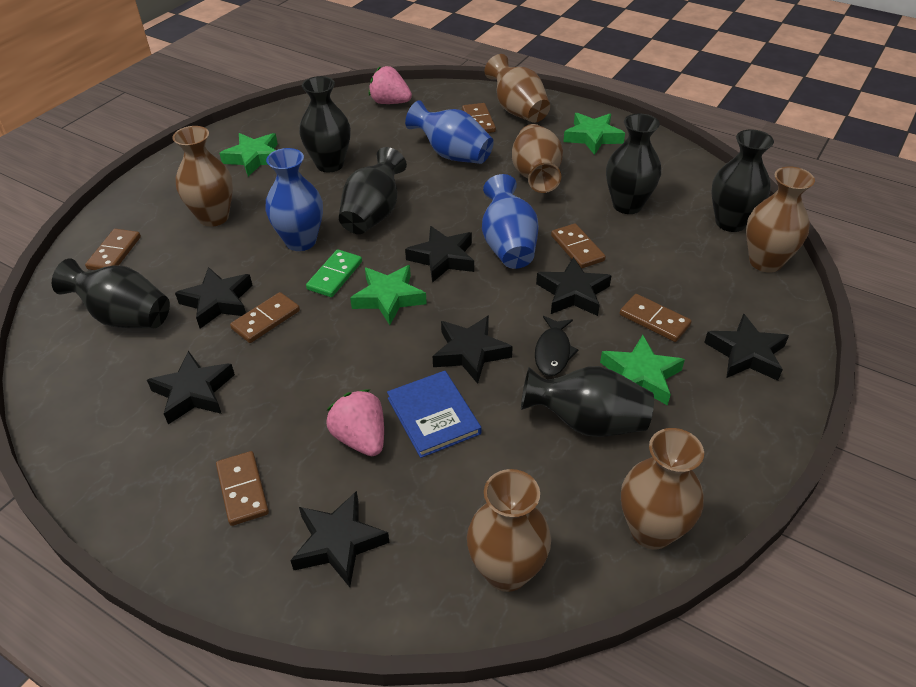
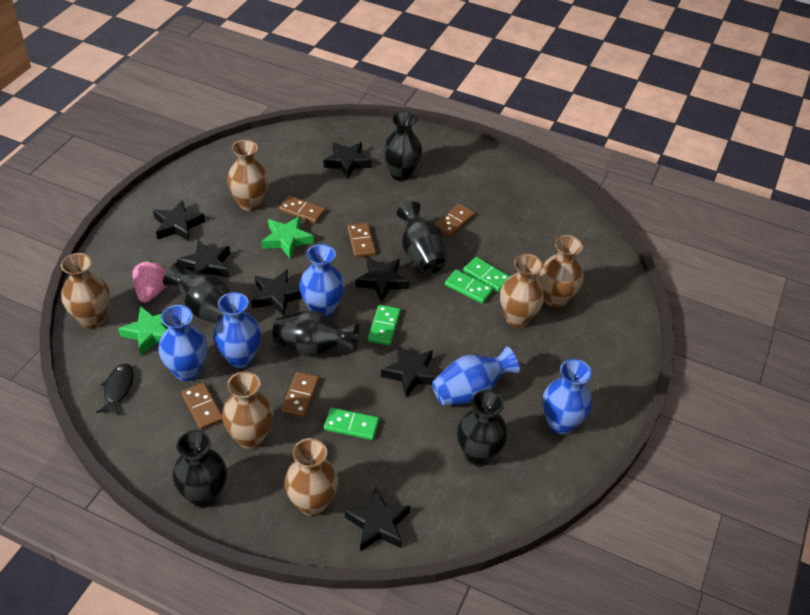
blue book: [387,371,481,458] = 1 -> none = 0
blue vase: [265,148,323,251] [405,100,494,164] [482,174,539,269] = 3 -> [158,305,207,381] [213,292,261,368] [299,244,345,317] [432,346,520,406] [543,359,592,435] = 5
brown domino: [85,229,141,270] [216,451,269,526] [230,292,300,343] [462,103,496,133] [551,223,606,269] [620,294,692,342] = 6 -> [181,382,222,430] [279,196,325,224] [281,372,319,418] [347,223,376,257] [435,203,475,236] = 5
green domino: [306,249,362,297] = 1 -> [324,408,379,440] [368,305,401,346] [445,270,494,304] [463,257,510,292] = 4
green star: [219,133,278,177] [350,265,427,325] [563,113,625,155] [600,335,685,406] = 4 -> [118,306,168,356] [261,216,314,259] = 2
pink strawberry: [326,389,384,456] [369,66,412,104] = 2 -> [132,261,167,303] = 1

